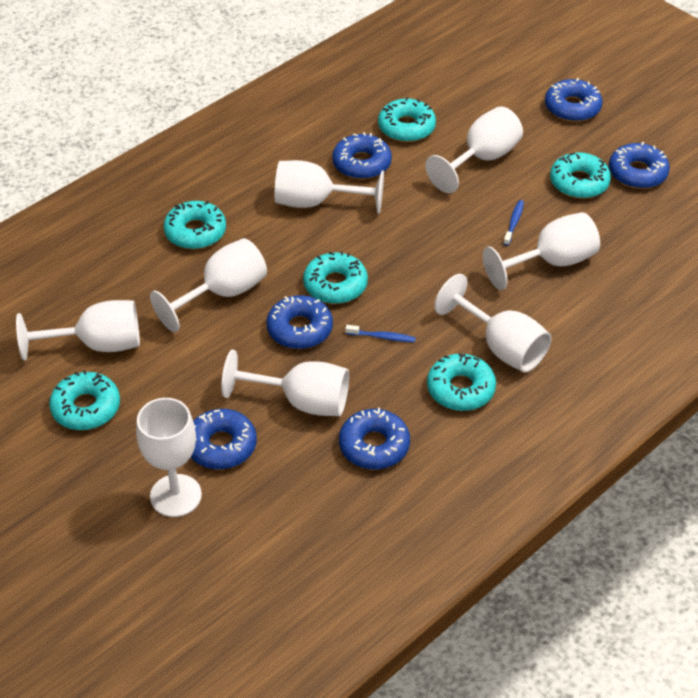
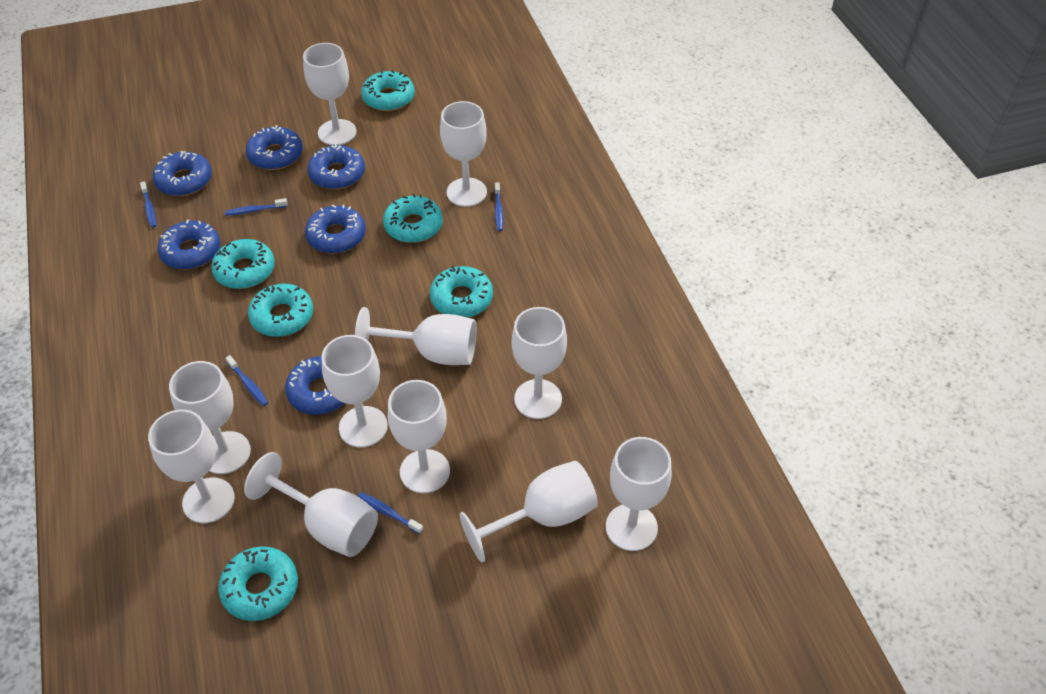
blue toothbrush: [345,325,416,342] [503,200,524,246] = 2 -> [140,182,156,228] [225,198,288,216] [226,355,268,406] [358,492,423,534] [494,183,503,231] = 5
white goblet: [16,300,140,361] [136,398,202,517] [150,238,267,332] [221,350,349,416] [275,160,384,214] [425,106,523,193] [434,274,552,372] [483,212,600,290] = 8 -> [148,410,235,523] [169,361,251,474] [244,452,378,557] [303,43,357,145] [322,335,388,448] [355,307,476,365] [388,380,450,493] [440,101,487,207] [460,461,598,562] [512,307,567,419] [606,437,672,551] = 11

